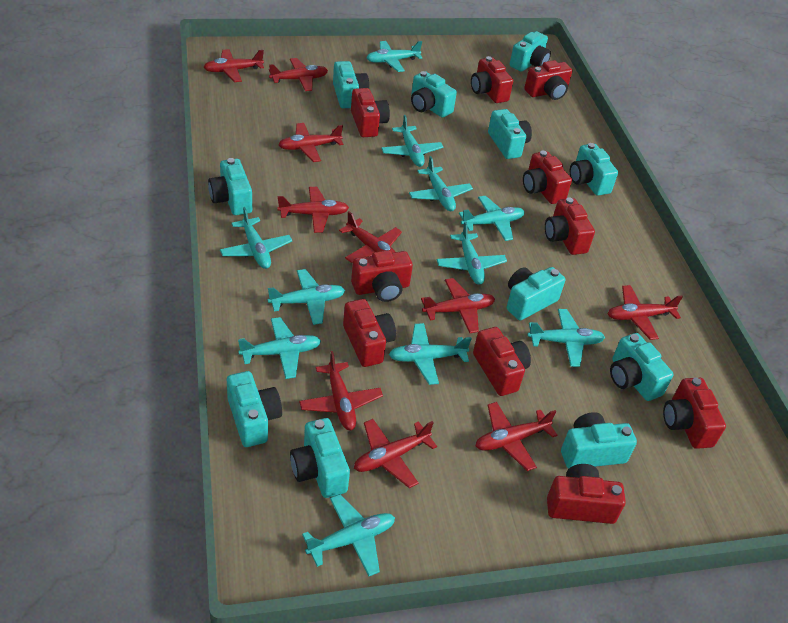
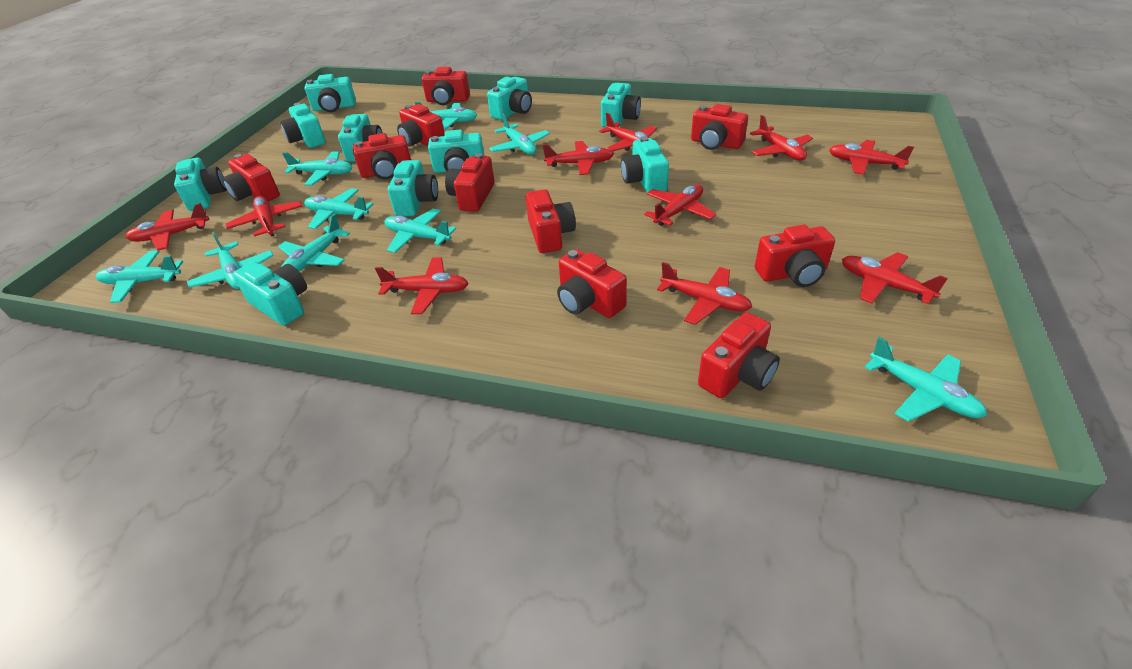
turquoise camera: [208,158,252,215] [227,371,282,447] [290,418,350,498] [333,61,369,108] [411,71,457,118] [488,109,532,159] [507,267,565,320] [510,31,551,72] [561,412,637,469] [570,143,618,196] [610,333,674,401] = 11 -> [174,158,227,211] [233,261,307,326] [280,103,325,148] [305,74,356,112] [338,114,383,162] [388,160,438,216] [428,130,484,173] [487,77,532,120] [601,83,641,128] [621,137,669,193] = 10
turquoise plane: [220,207,292,269] [238,317,321,379] [268,269,345,325] [302,494,395,576] [366,41,422,72] [381,115,443,167] [389,323,472,385] [409,156,473,211] [436,221,507,285] [459,196,525,241] [527,309,605,367] = 11 -> [96,250,183,303] [187,232,274,289] [278,214,350,271] [282,151,352,186] [304,188,373,229] [384,209,456,253] [415,102,477,130] [489,114,550,155] [865,337,987,422] = 9

